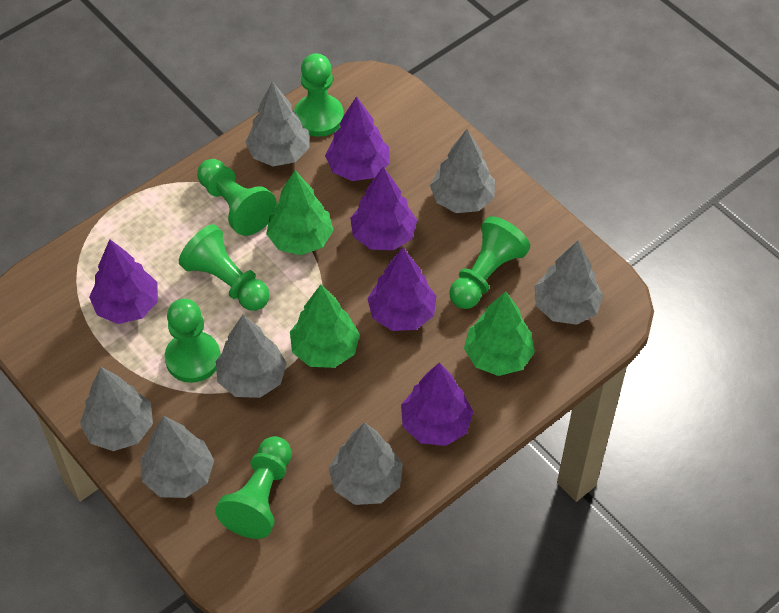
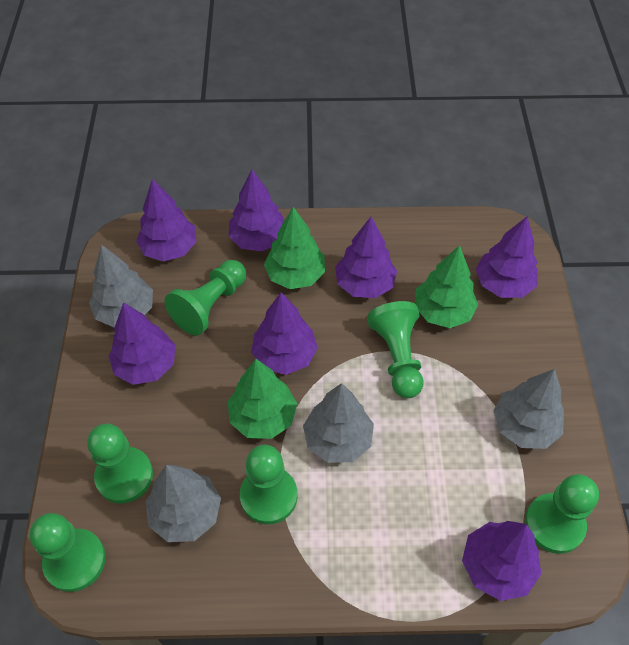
grey tree: [80,367,153,451] [140,416,214,498] [216,315,287,398] [245,81,309,166] [329,423,403,505] [430,129,495,213] [534,240,603,325] = 7 -> [89,245,153,327] [146,465,221,542] [303,383,374,463] [493,369,564,449] = 4
purple tree: [89,239,158,324] [325,96,389,181] [350,167,417,250] [367,248,437,331] [401,362,473,446] = 5 -> [109,302,176,385] [136,179,197,262] [228,170,285,251] [251,292,318,375] [335,217,397,298] [462,521,542,601] [476,217,538,298] = 7

